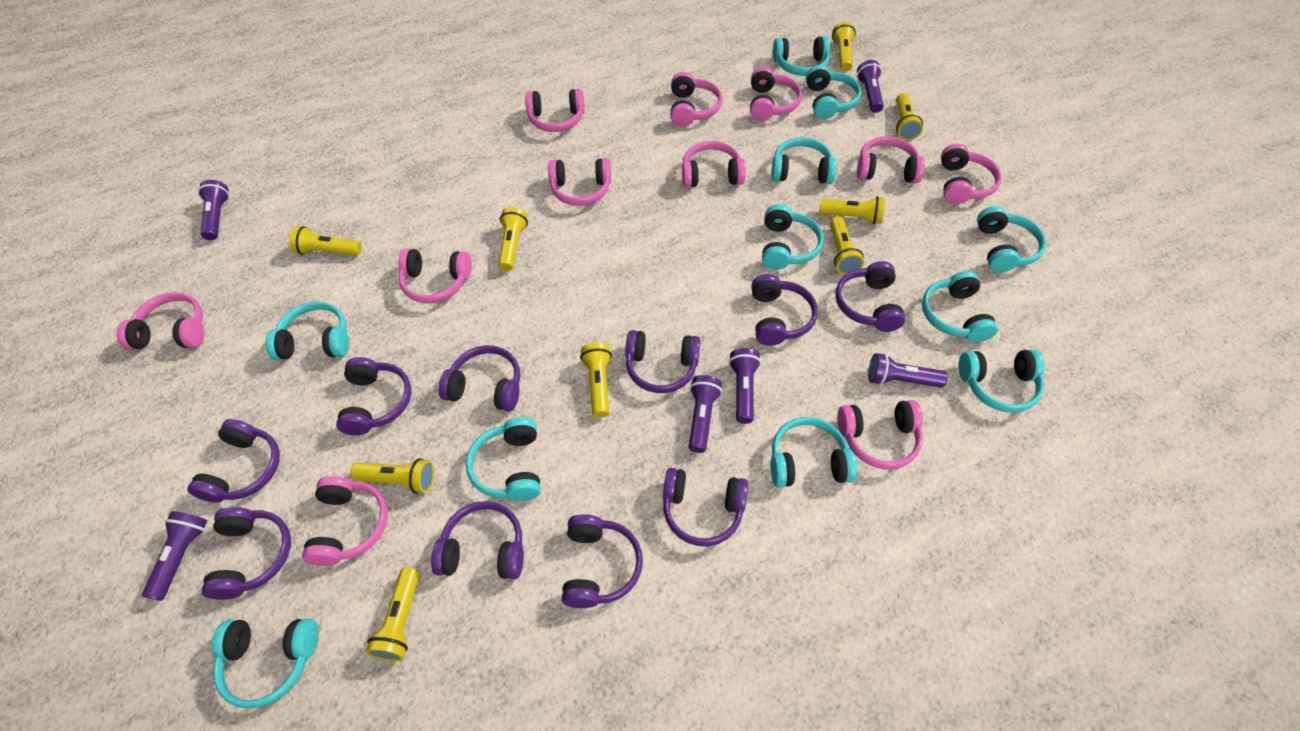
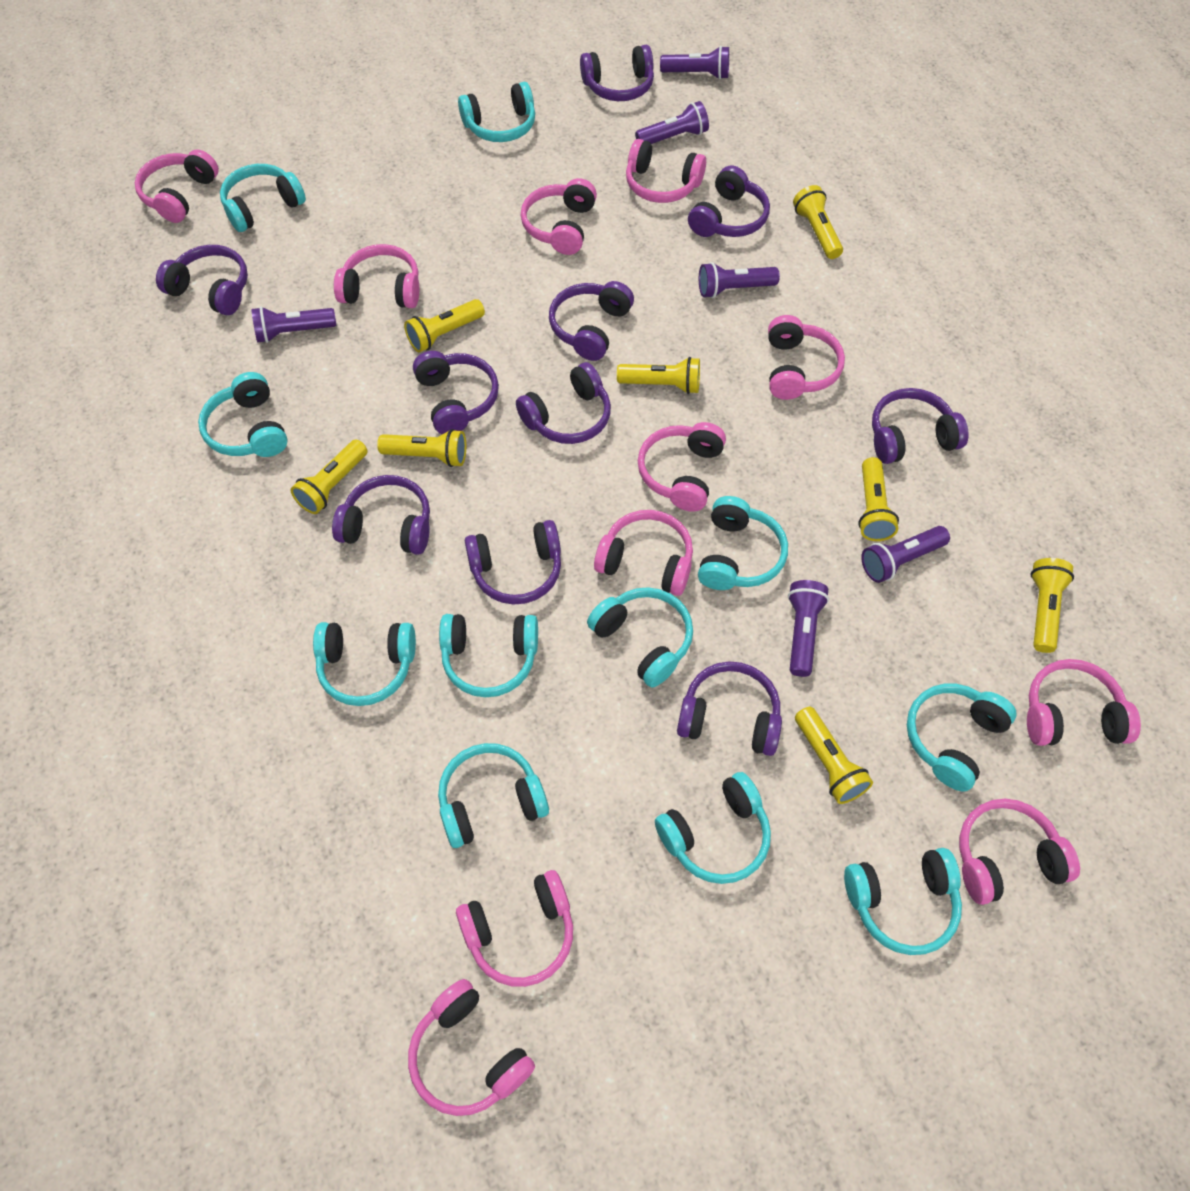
yellow flashlight: [289,226,362,256] [350,458,434,494] [366,567,420,662] [498,207,528,271] [580,342,612,417] [819,196,885,225] [830,216,864,275] [832,21,856,71] [896,93,923,140] = 9 -> [290,440,368,514] [377,429,466,467] [404,299,485,352] [617,357,700,394] [793,185,843,259] [795,707,873,804] [858,457,899,541] [1031,558,1074,653] = 8

